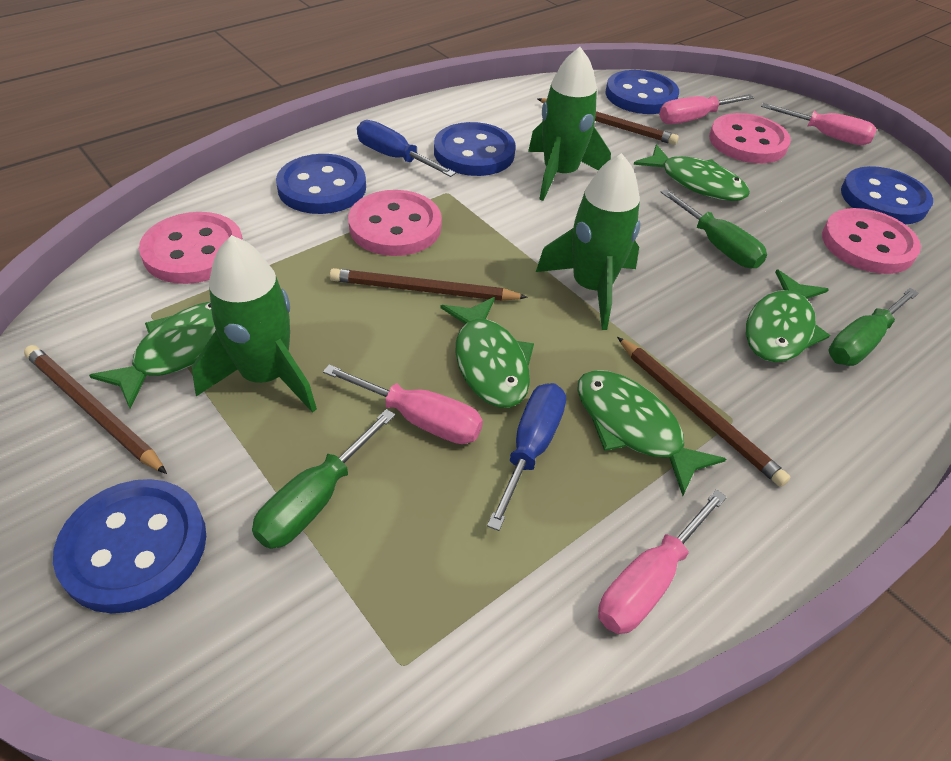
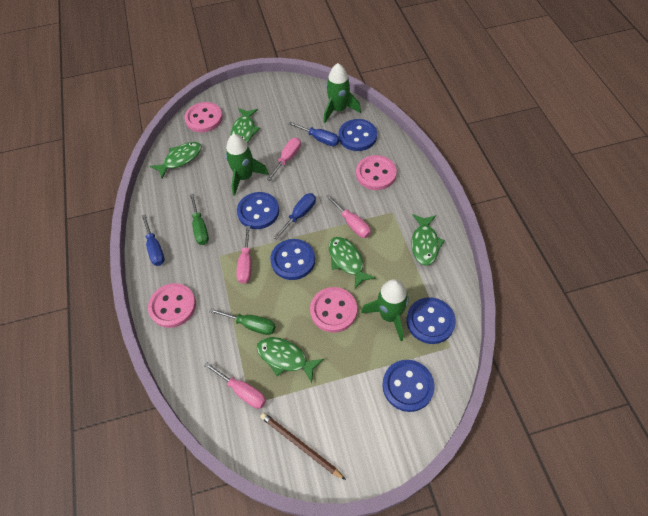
blue screwdriver: [357,120,456,177] [487,383,566,531] = 2 -> [142,214,165,266] [274,193,316,239] [288,122,340,146] = 3
brown pencil: [24,345,167,474] [330,268,528,301] [538,98,679,145] [617,337,790,487] = 4 -> [260,412,346,480] = 1
green screwdriver: [252,409,395,549] [661,189,767,268] [829,288,919,366] = 3 -> [190,194,209,245] [209,308,276,335] = 2

